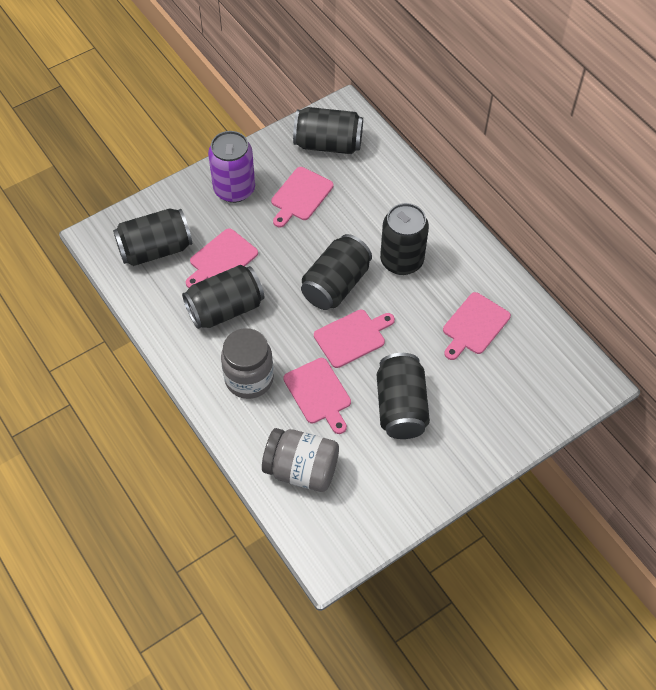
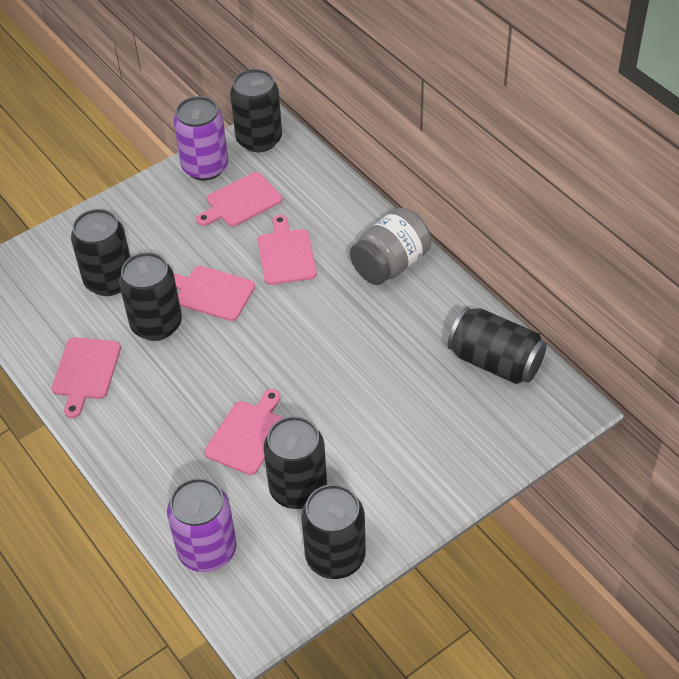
grey jar: [221,328,274,399] [262,428,339,492] = 2 -> [350,208,431,285] = 1
purple can: [208,131,255,203] = 1 -> [167,478,237,572] [173,96,228,181] = 2

